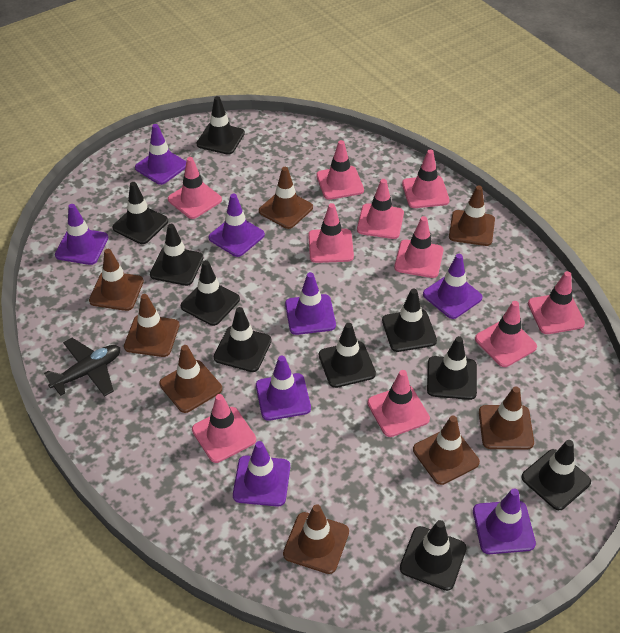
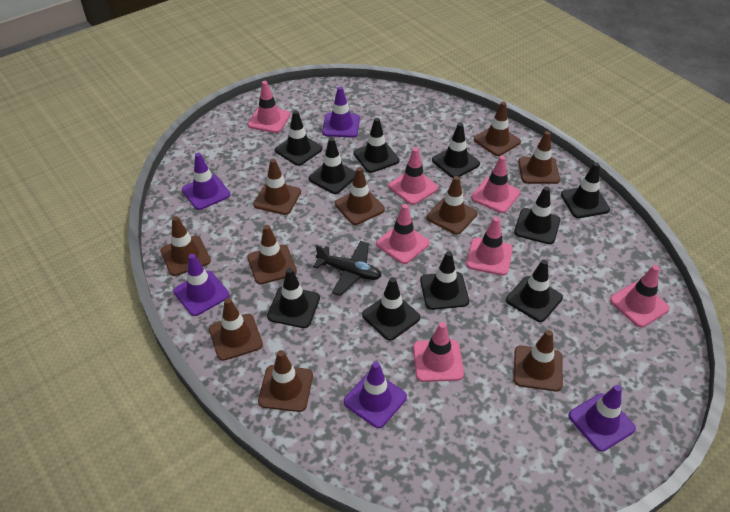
brown traffic cone: [89,249,144,311] [124,294,180,357] [159,345,222,413] [259,167,313,229] [283,504,349,574] [413,416,480,485] [449,185,495,246] [479,386,534,450] = 8 -> [160,216,211,276] [209,298,263,361] [247,225,297,284] [253,159,301,215] [258,350,313,412] [335,167,385,225] [427,176,477,235] [474,102,521,156] [513,330,563,392] [518,131,560,184] = 10
pink traffic cone: [168,157,222,219] [192,394,256,463] [308,203,354,263] [316,140,364,200] [357,179,404,239] [367,370,430,437] [394,216,443,278] [402,150,450,208] [475,301,537,367] [528,271,585,334] = 10 -> [248,81,290,133] [376,204,430,264] [388,148,438,205] [413,322,464,382] [466,217,513,276] [471,156,520,213] [610,265,670,327] = 7
purple traffic cone: [55,204,109,265] [135,124,186,185] [209,194,265,257] [233,441,290,507] [256,356,311,421] [285,272,336,335] [423,254,482,319] [473,488,536,554] = 8 -> [173,254,230,316] [182,153,231,210] [322,86,360,138] [344,362,407,428] [569,385,636,452] = 5

